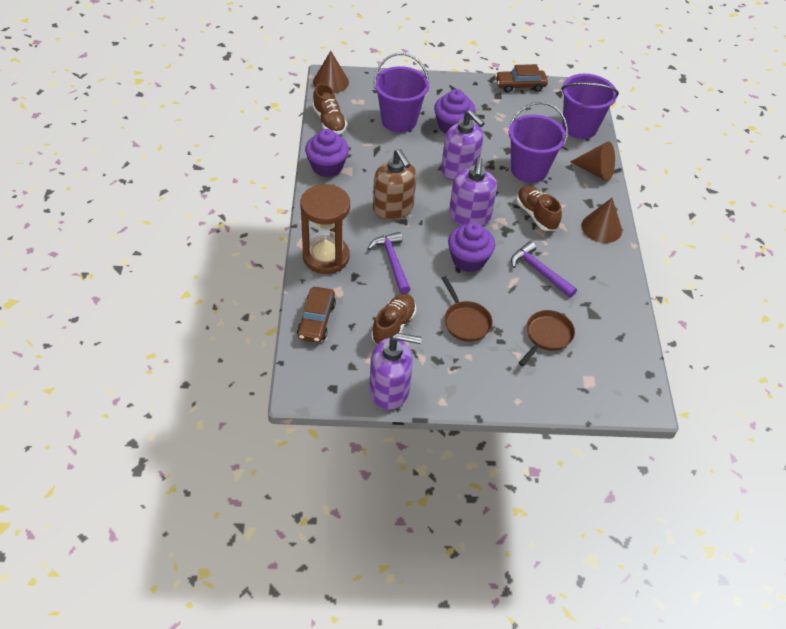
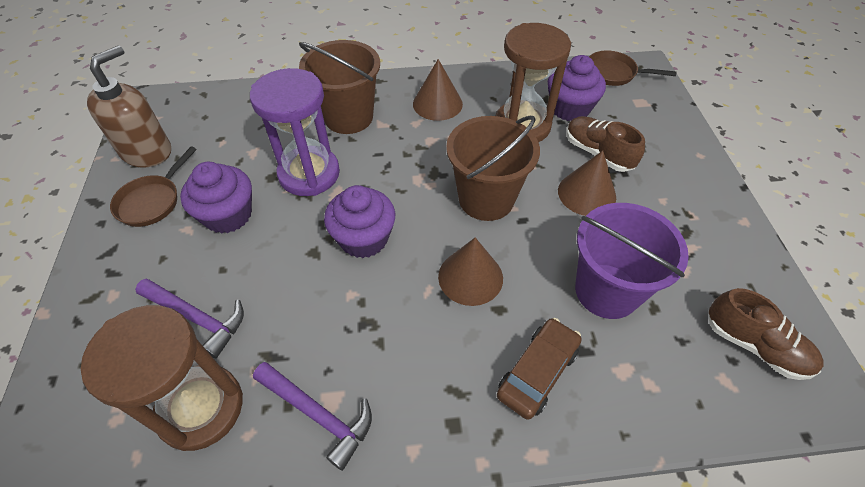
brown bucket: none = 0 -> [299,40,380,134] [446,116,540,221] = 2
brown car: [297,287,336,343] [495,64,548,93] = 2 -> [497,318,582,420] = 1
brown hourglass: [300,184,350,274] = 1 -> [81,305,243,451] [495,23,571,142] = 2
brown shoe: [312,83,347,135] [371,294,416,344] [516,186,562,231] = 3 -> [566,116,645,172] [708,288,824,380] = 2
purple bucket: [374,53,429,132] [509,102,568,183] [561,74,619,139] = 3 -> [575,203,689,319] = 1
purple hourglass: none = 0 -> [250,68,340,196] = 1
purple soap dispenser: [369,333,422,410] [441,110,485,180] [449,158,497,226] = 3 -> none = 0

